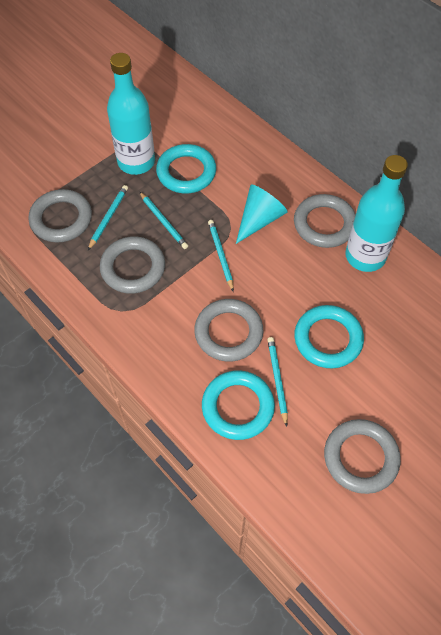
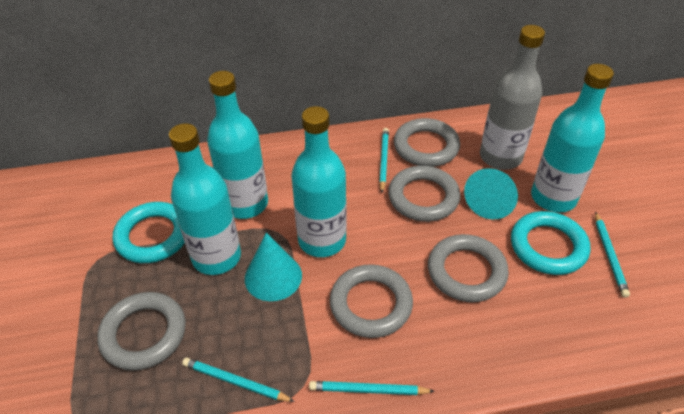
grey bottle: none = 0 -> [480,25,545,170] = 1
turquoise bottle: [107,53,155,175] [345,155,408,272] = 2 -> [169,123,241,275] [207,71,268,219] [291,106,347,257] [531,64,614,213] = 4
turquoise cone: [236,185,288,244] = 1 -> [245,233,302,301] [464,168,518,219] = 2
turquoise ring: [156,144,216,193] [202,370,275,440] [294,305,364,368] = 3 -> [113,202,185,263] [511,211,590,275] = 2

